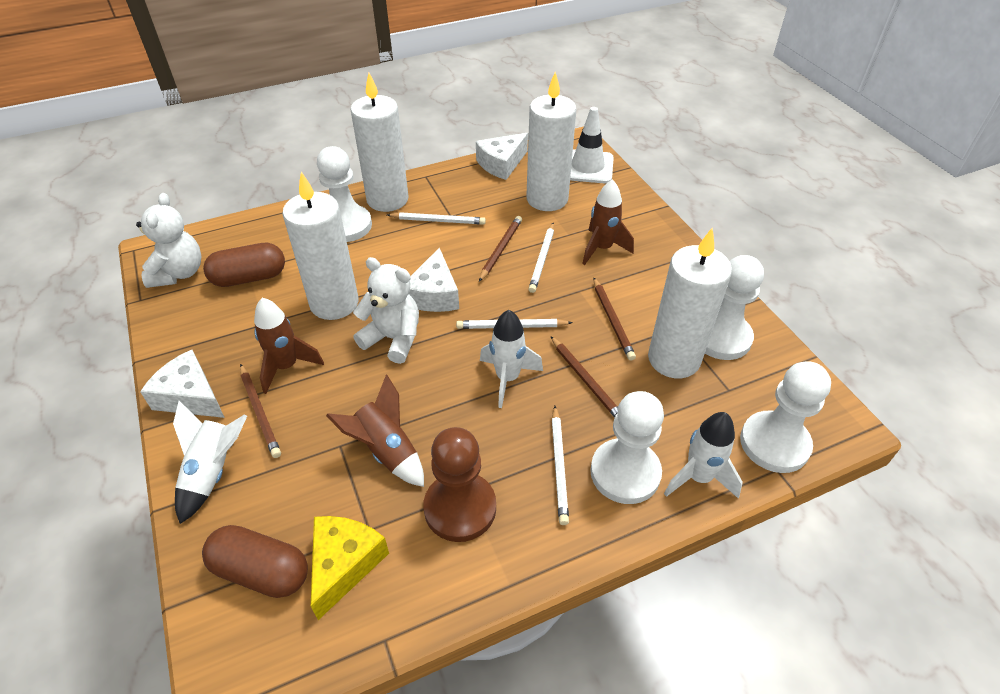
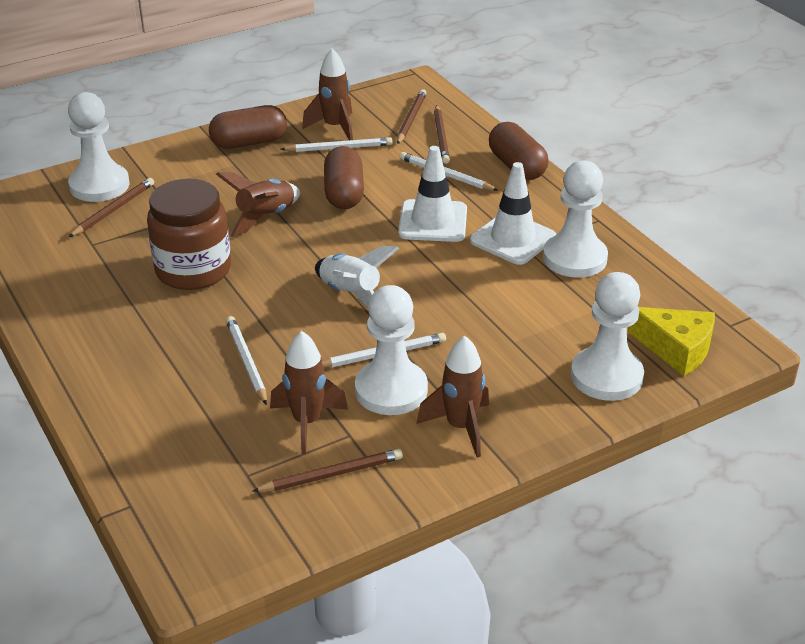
brown capsule: [202,525,308,598] [203,243,285,287] = 2 -> [209,105,287,149] [324,146,364,209] [489,122,549,180] = 3
brown jar: none = 0 -> [147,179,231,290] = 1
brown pawn: [423,427,496,542] = 1 -> none = 0
brown rocket: [254,298,324,394] [326,375,424,487] [582,179,634,265] = 3 -> [216,172,300,237] [270,331,348,454] [302,49,353,140] [417,335,489,458] = 4
white candle: [282,172,359,320] [351,73,409,212] [526,72,577,211] [648,228,732,378] = 4 -> none = 0
white cheese: [140,350,225,418] [409,248,459,312] [476,133,528,180] = 3 -> none = 0
white rocket: [173,401,247,524] [480,310,543,408] [664,412,743,498] = 3 -> [315,246,399,308] = 1
white teddy bear: [136,193,202,288] [353,257,419,364] = 2 -> none = 0
white traffic cone: [570,107,614,183] = 1 -> [398,146,467,242] [470,162,556,265] = 2

